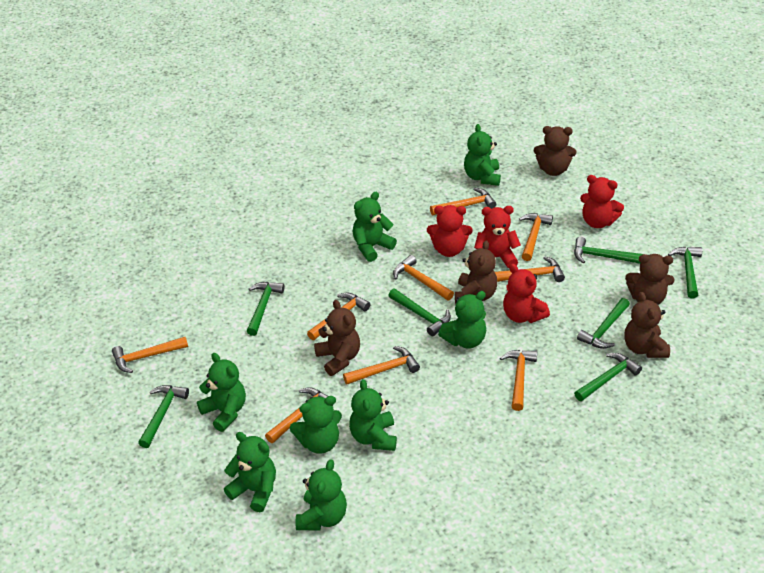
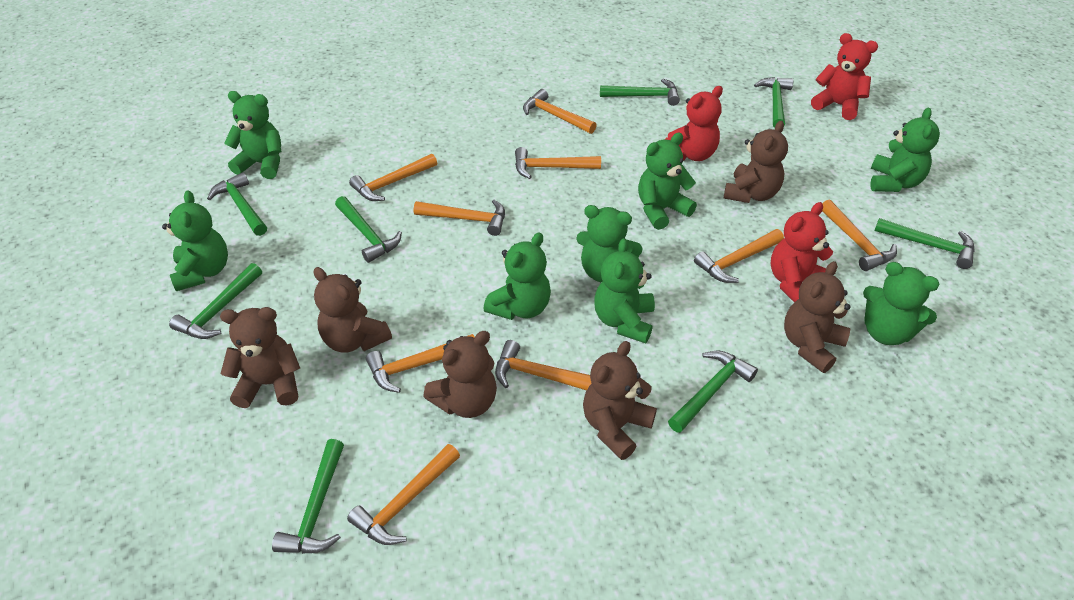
brown teddy bear: [314,300,360,376] [455,240,497,305] [534,126,576,176] [624,292,670,358] [625,254,674,305] = 5 -> [220,307,300,408] [314,267,392,352] [423,331,497,418] [583,341,657,460] [723,121,788,203] [784,261,850,373] = 6
green hammer: [138,385,189,448] [247,282,285,336] [388,289,451,336] [574,237,643,264] [574,353,642,401] [577,298,630,349] [668,247,702,298] = 7 -> [169,263,262,339] [207,172,267,236] [272,439,344,554] [335,196,402,263] [600,79,680,106] [668,351,758,433] [754,77,794,128] [874,218,975,269] = 8
red teddy bear: [427,205,473,257] [474,206,521,268] [503,264,550,323] [580,175,624,228] = 4 -> [666,86,723,161] [771,202,833,302] [811,33,878,120] = 3

